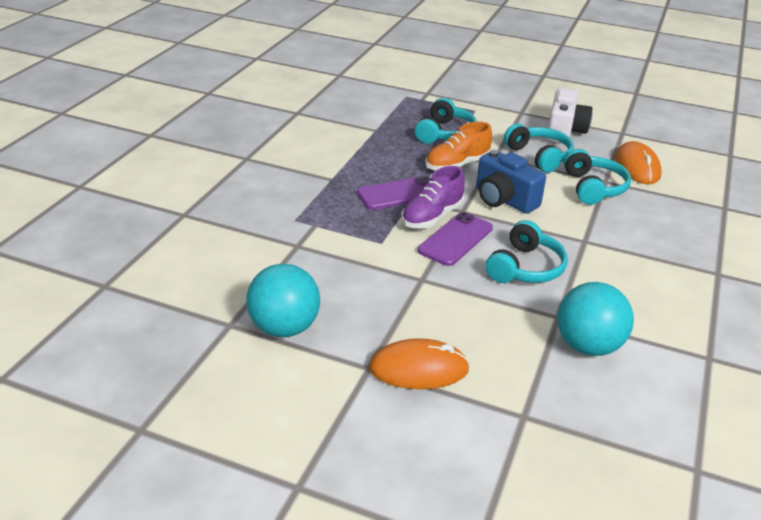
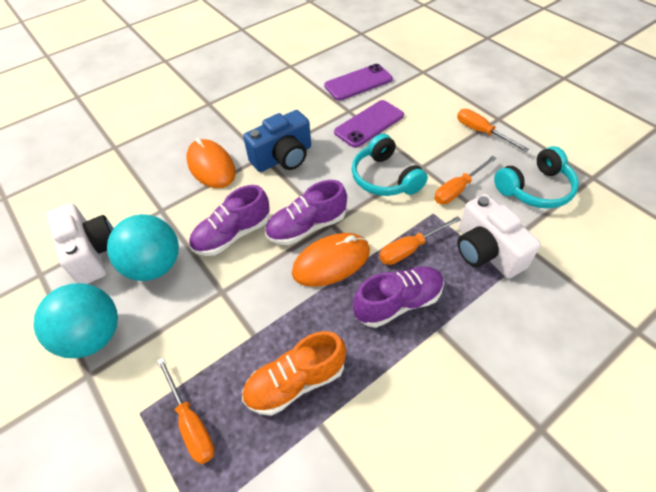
orange screwdriver: none = 0 -> [157,357,215,464] [379,216,461,265] [434,156,497,204] [457,109,529,152] = 4
purple shoe: [401,166,465,228] = 1 -> [189,185,270,256] [265,180,347,245] [353,267,444,328] = 3
turquoise headphones: [415,98,477,144] [486,220,568,283] [504,124,574,173] [564,149,631,205] = 4 -> [351,134,428,196] [494,146,579,209] = 2
white camera: [547,88,593,143] = 1 -> [46,203,114,284] [457,194,541,278] = 2

